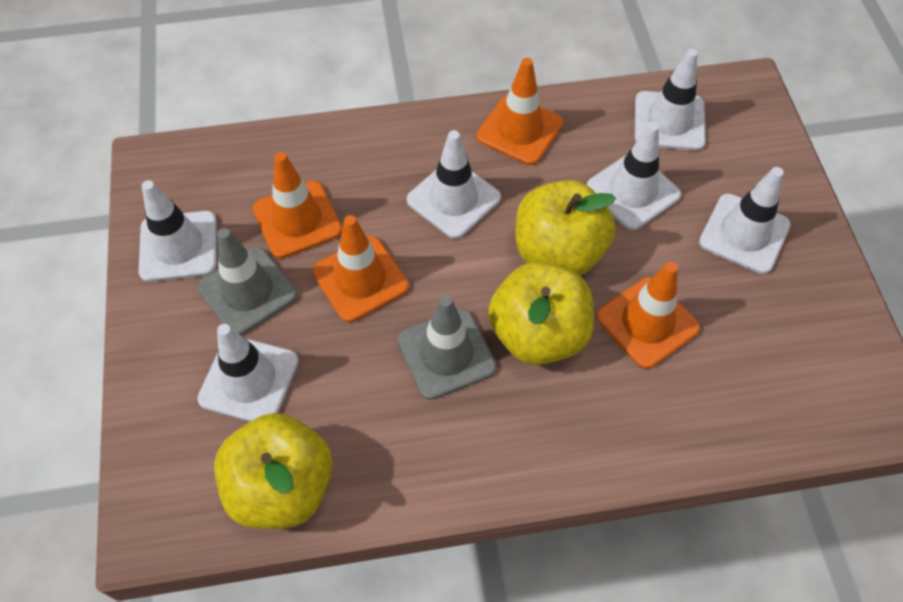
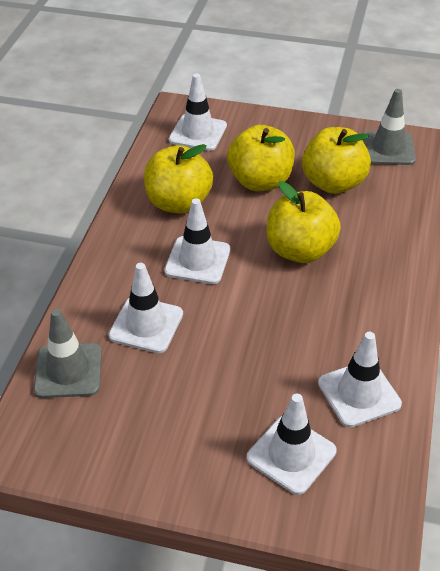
orange traffic cone: [253,152,342,259] [312,215,409,322] [476,58,564,165] [597,262,700,369] = 4 -> none = 0
white traffic cone: [138,180,217,282] [197,324,299,422] [407,130,501,239] [587,122,681,230] [635,49,706,151] [699,167,791,274] = 6 -> [109,263,183,353] [164,199,231,284] [169,73,227,151] [247,394,336,495] [318,332,402,427] = 5
yellow apple: [214,413,333,529] [488,262,594,365] [515,180,616,276] = 3 -> [144,144,213,214] [227,125,295,191] [267,181,341,263] [302,127,371,194] = 4

